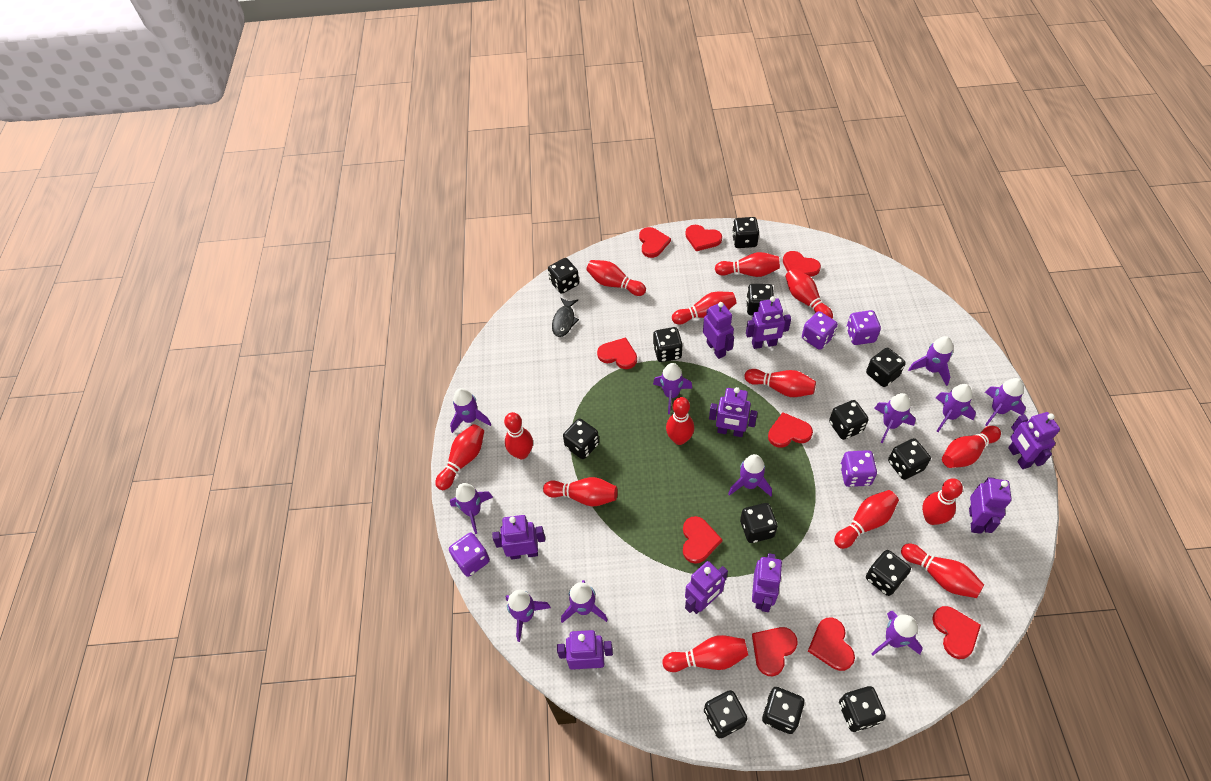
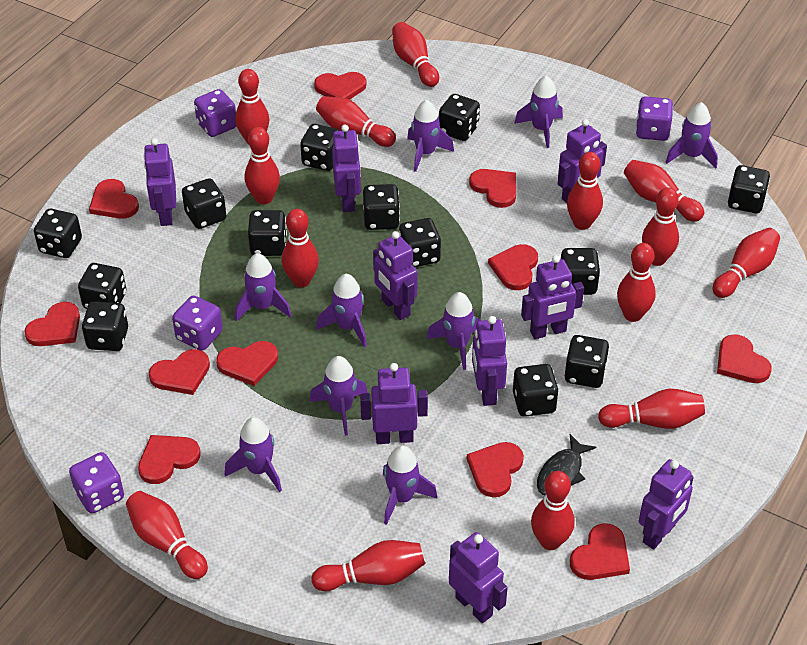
purple rocket: [450,388,492,433] [450,483,493,534] [505,590,551,642] [561,580,608,623] [653,363,693,414] [728,454,772,496] [871,611,923,656] [874,393,916,443] [908,336,953,386] [936,384,976,432] [985,378,1026,426] = 11 -> [225,417,282,492] [235,253,291,321] [309,356,368,436] [316,274,367,348] [383,446,438,525] [407,100,454,172] [426,292,481,370] [514,76,563,148] [665,102,718,169] = 9
red heart: [597,337,637,369] [639,227,671,258] [683,516,722,564] [685,225,722,251] [752,627,798,676] [768,412,813,448] [783,251,821,277] [808,617,855,671] [932,606,981,659] = 9 -> [24,302,80,346] [89,179,139,219] [138,435,201,484] [149,349,210,395] [216,341,278,386] [314,72,366,100] [466,442,524,497] [469,169,516,208] [488,244,538,290] [570,523,630,580] [717,334,772,383] = 11

